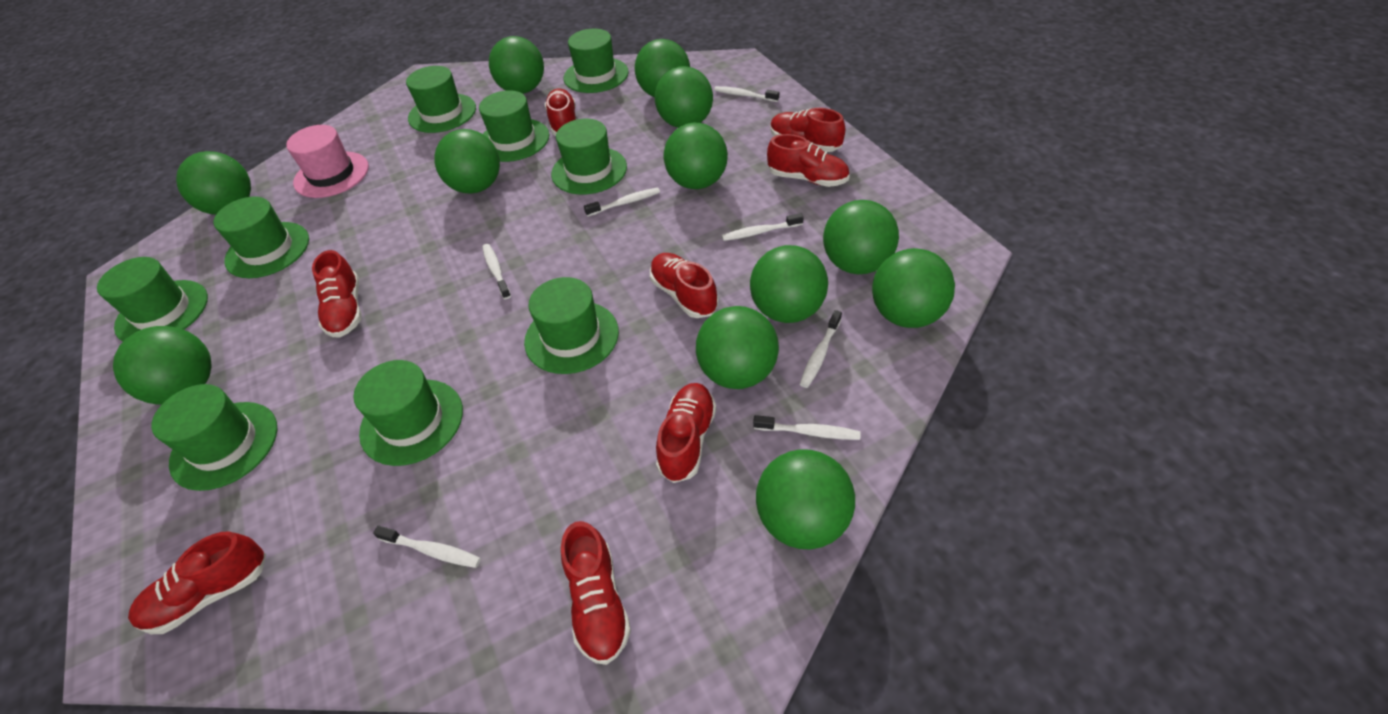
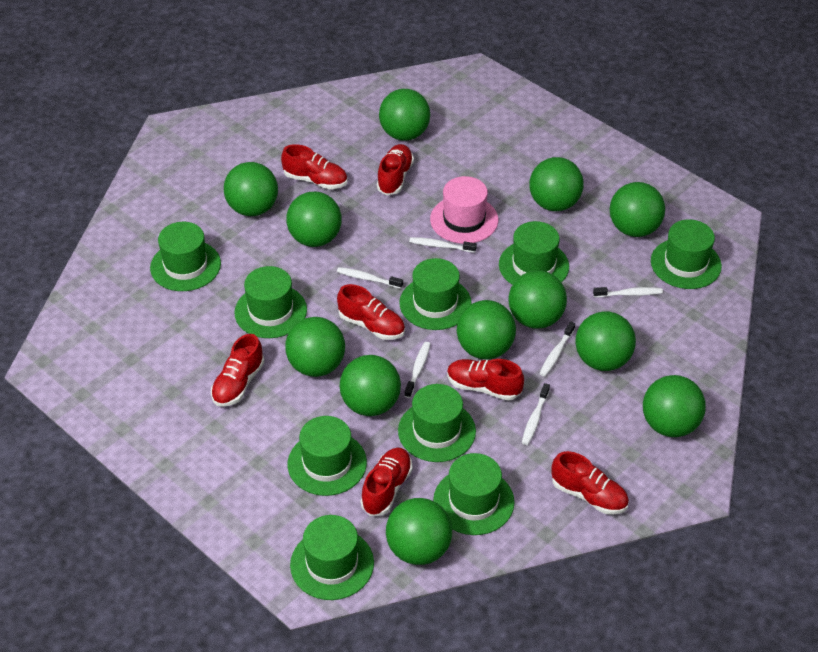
red shoe: [128,531,266,634] [312,250,362,338] [545,89,576,136] [561,521,631,665] [650,253,718,318] [656,383,716,483] [767,134,850,187] [770,108,845,152] = 8 -> [211,334,265,407] [281,144,347,189] [337,284,405,340] [360,448,413,516] [377,144,414,195] [447,359,524,401] [552,451,629,515] = 7
white toothbrush: [373,525,481,568] [482,244,511,299] [584,188,660,217] [714,86,779,102] [722,213,804,241] [753,415,861,440] [800,310,842,388] = 7 -> [337,267,403,289] [404,342,430,398] [409,237,477,253] [522,383,550,445] [539,321,575,377] [593,287,663,298] = 6

